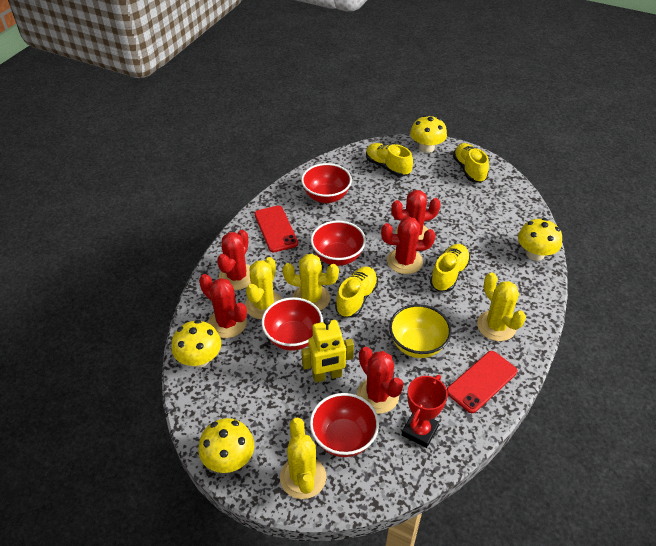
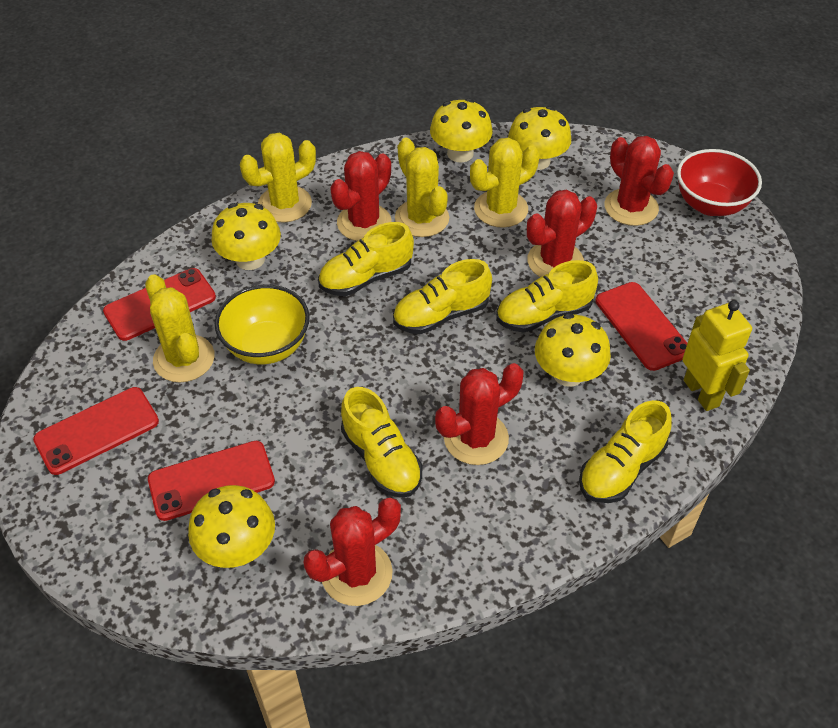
red bowl: [262,297,323,351] [301,163,352,203] [310,393,379,457] [311,221,366,266] = 4 -> [677,149,762,216] = 1
red phone: [255,206,298,252] [447,351,517,413] = 2 -> [33,387,159,475] [103,268,216,341] [148,441,275,521] [595,282,687,371] = 4
red trophy: [402,375,448,448] = 1 -> none = 0
yellow mushroom: [171,320,221,368] [198,418,254,473] [410,115,447,153] [518,218,562,261] = 4 -> [188,485,275,568] [211,203,281,270] [430,98,492,162] [508,106,571,170] [535,313,611,387] = 5
yellow shoe: [335,267,378,318] [366,143,413,177] [430,244,471,292] [453,143,489,183] = 4 -> [318,222,414,296] [341,387,422,498] [393,259,492,334] [496,260,598,333] [579,400,672,503] = 5

